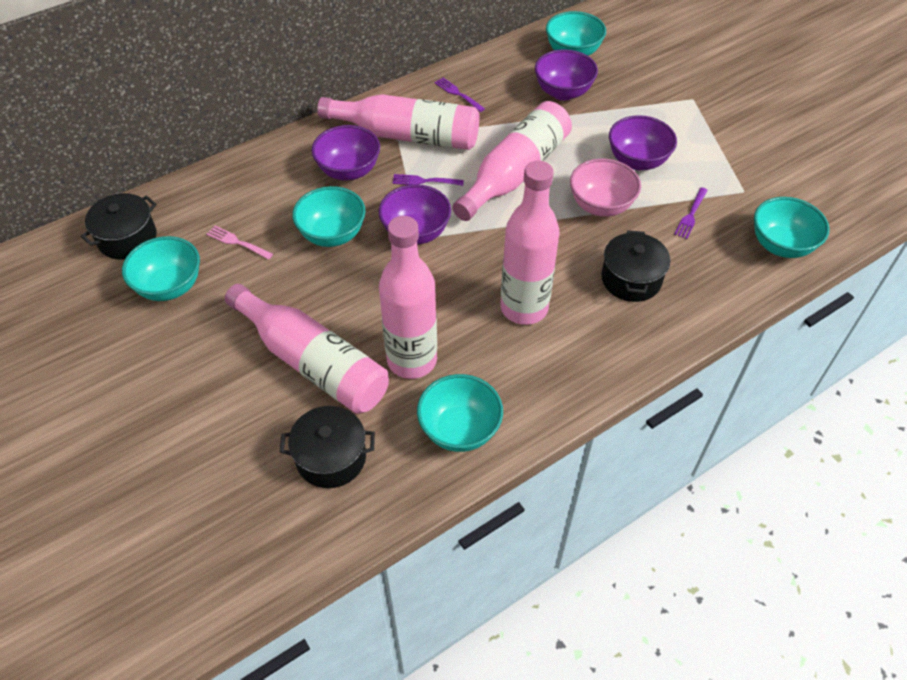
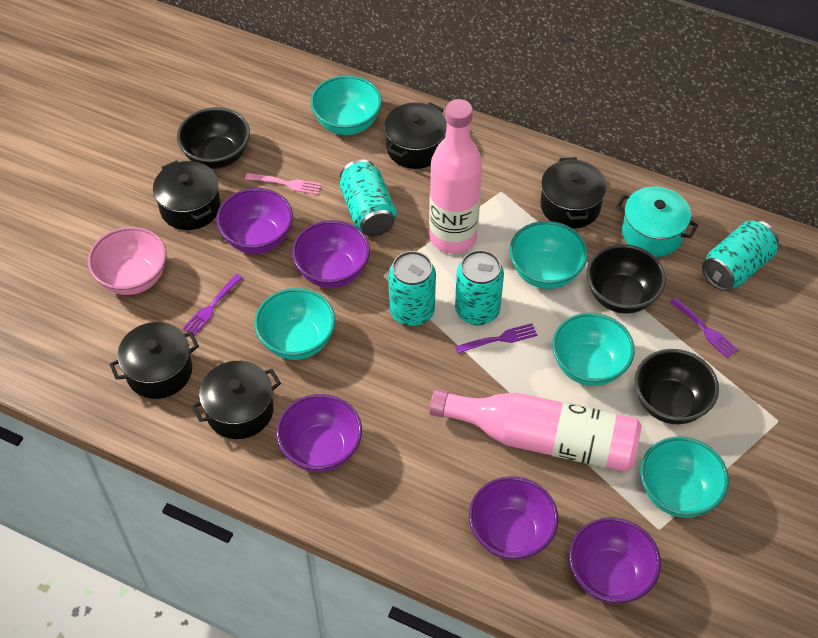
black bowl: none = 0 -> [177,107,250,169] [586,244,666,314] [635,349,719,424] = 3
black pot: [81,193,157,260] [280,406,375,488] [601,230,670,302] = 3 -> [109,322,199,399] [153,160,220,230] [191,361,281,439] [384,102,447,169] [540,157,607,229] = 5
pink bottle: [225,284,389,414] [317,94,479,150] [379,216,437,379] [452,101,572,221] [500,161,560,325] = 5 -> [429,99,482,254] [429,389,642,472] = 2
purple bowl: [312,125,380,181] [379,184,451,245] [535,49,598,101] [609,115,677,170] = 4 -> [216,188,293,254] [276,394,362,472] [292,220,370,288] [469,476,559,560] [569,517,661,604] = 5
turquoise can: none = 0 -> [340,159,397,236] [388,251,436,326] [455,250,504,325] [702,220,779,291] = 4
turquoise pot: none = 0 -> [616,187,698,257] = 1

